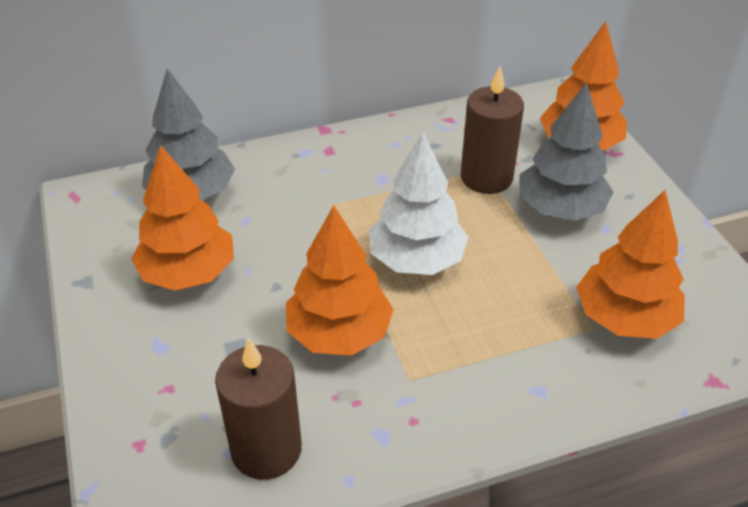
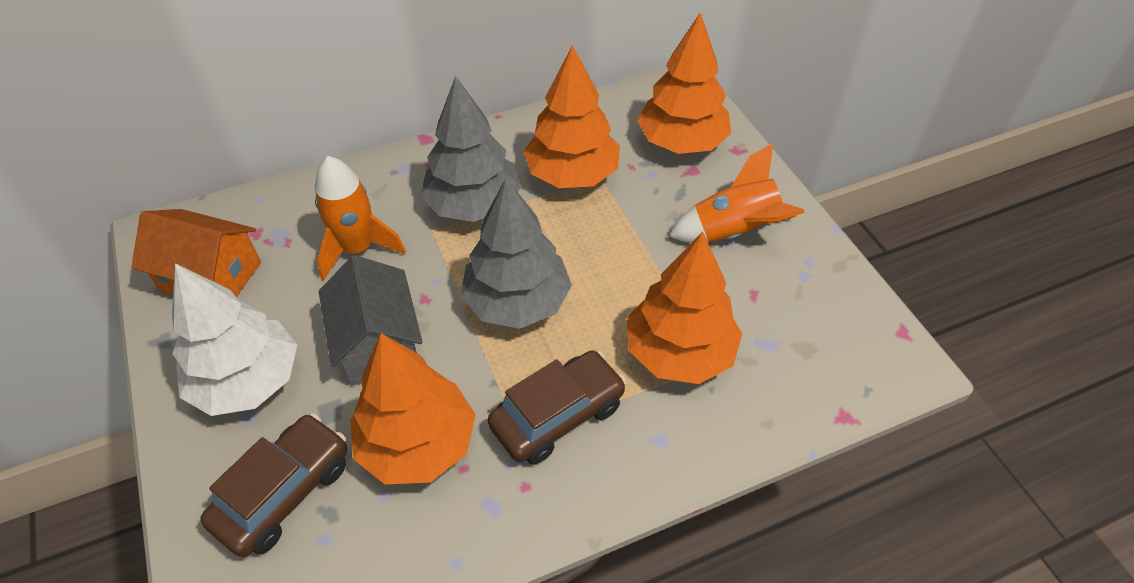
brown candle: [215,338,302,480] [461,67,524,194] = 2 -> none = 0
brown car: none = 0 -> [200,413,347,557] [488,351,627,465] = 2
grey house: none = 0 -> [319,255,422,386] = 1
orange house: none = 0 -> [131,209,261,297] = 1
orange rocket: none = 0 -> [315,156,406,280] [669,143,805,243] = 2

